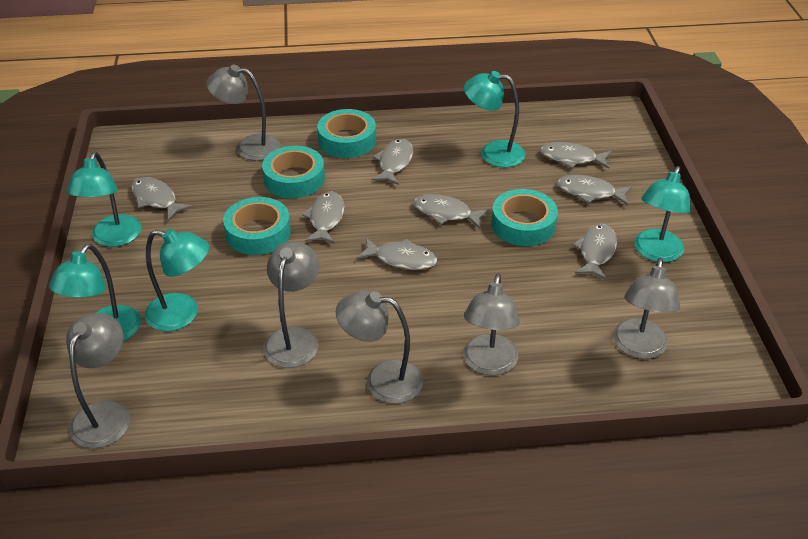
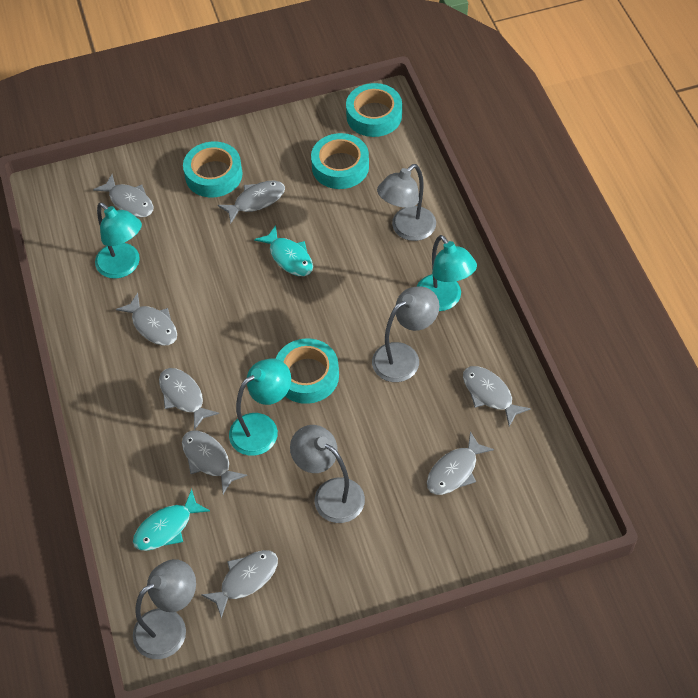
grey lamp: [66,313,130,448] [206,65,281,161] [264,242,319,368] [336,290,423,404] [463,273,520,375] [613,258,680,359] = 6 -> [133,559,196,659] [290,425,365,523] [372,286,440,382] [377,164,436,241] = 4
turquoise fish: none = 0 -> [133,489,210,551] [254,225,313,276] = 2
turquoise lamp: [49,244,141,341] [67,152,141,247] [145,229,209,331] [464,71,525,167] [634,166,691,262] = 5 -> [95,203,142,279] [229,358,291,456] [416,235,477,311] = 3

